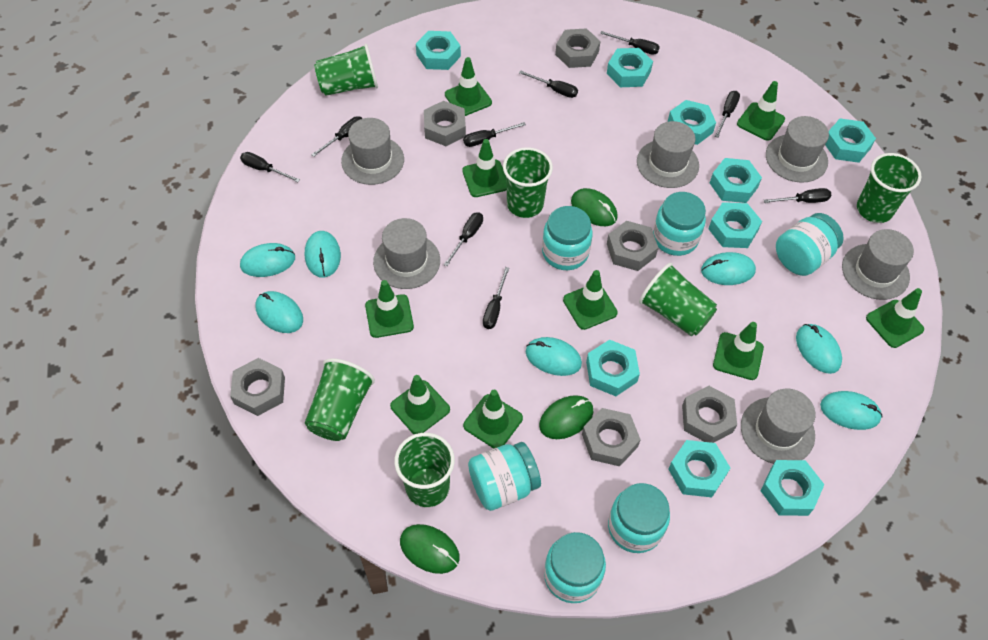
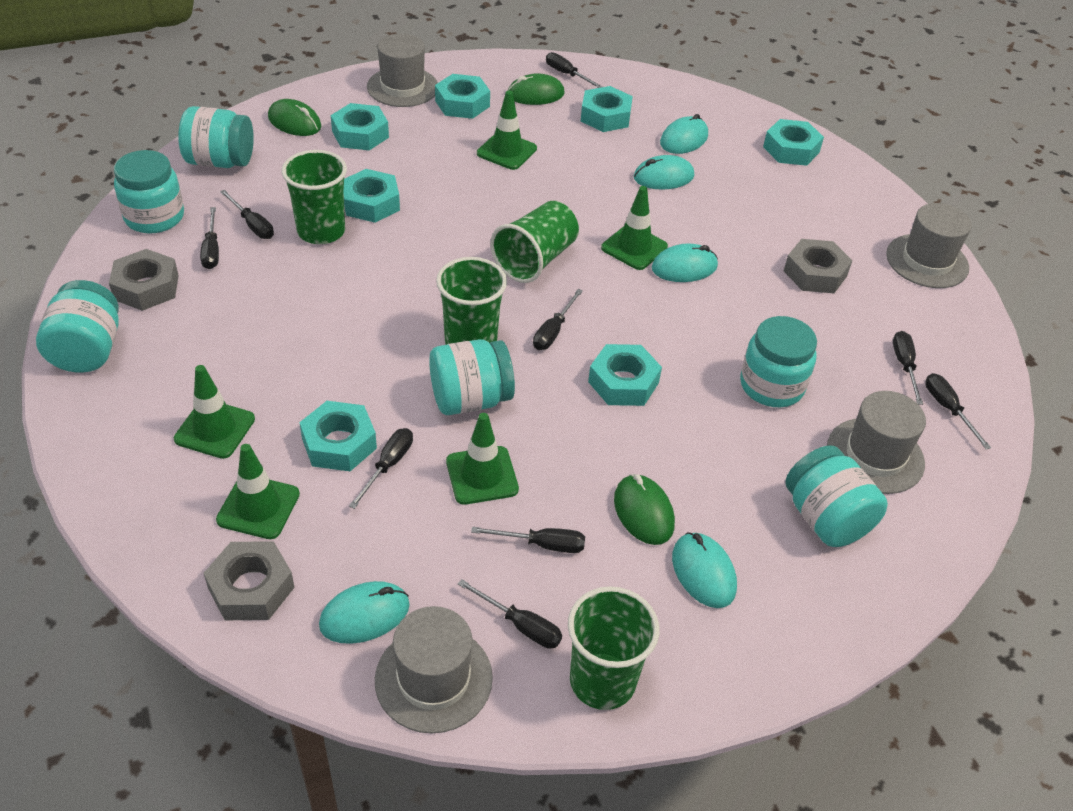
green cup: [305,358,375,441] [314,44,378,96] [394,433,455,507] [503,147,553,218] [639,263,717,336] [857,153,922,223] = 6 -> [282,150,347,244] [436,257,507,345] [490,201,579,283] [568,586,659,710] = 4
green traffic cone: [365,280,414,338] [390,375,450,434] [445,57,492,116] [462,139,507,197] [463,390,523,449] [563,270,618,330] [713,322,764,380] [737,81,785,141] [866,288,924,348] = 9 -> [174,365,255,459] [216,444,300,539] [446,413,519,505] [477,91,537,170] [601,186,668,270] = 5
grey hat: [341,118,404,185] [373,218,440,289] [637,121,699,188] [741,389,816,464] [766,116,829,183] [842,229,914,300] = 6 -> [367,33,438,107] [375,606,493,733] [827,391,926,494] [886,203,972,288] = 4
grey nut: [230,358,285,416] [424,101,466,146] [555,28,600,68] [582,408,641,466] [607,221,658,271] [682,386,737,443] = 6 -> [109,249,179,311] [204,541,295,620] [784,239,853,293] = 3
turquoise mouse: [240,243,295,277] [255,291,303,333] [305,231,341,278] [526,337,582,376] [701,252,756,285] [796,324,842,374] [820,391,882,430] = 7 -> [319,581,410,644] [634,155,694,190] [651,244,718,282] [660,114,708,154] [672,532,737,608] = 5
turquoise nut: [416,31,461,70] [586,340,640,396] [607,48,653,87] [668,100,716,145] [668,440,730,497] [708,202,762,248] [710,158,762,203] [761,460,825,516] [825,118,876,163] = 9 -> [299,401,377,471] [331,103,389,151] [344,169,400,223] [435,74,490,119] [581,86,633,132] [588,344,662,406] [763,119,824,166] = 7

